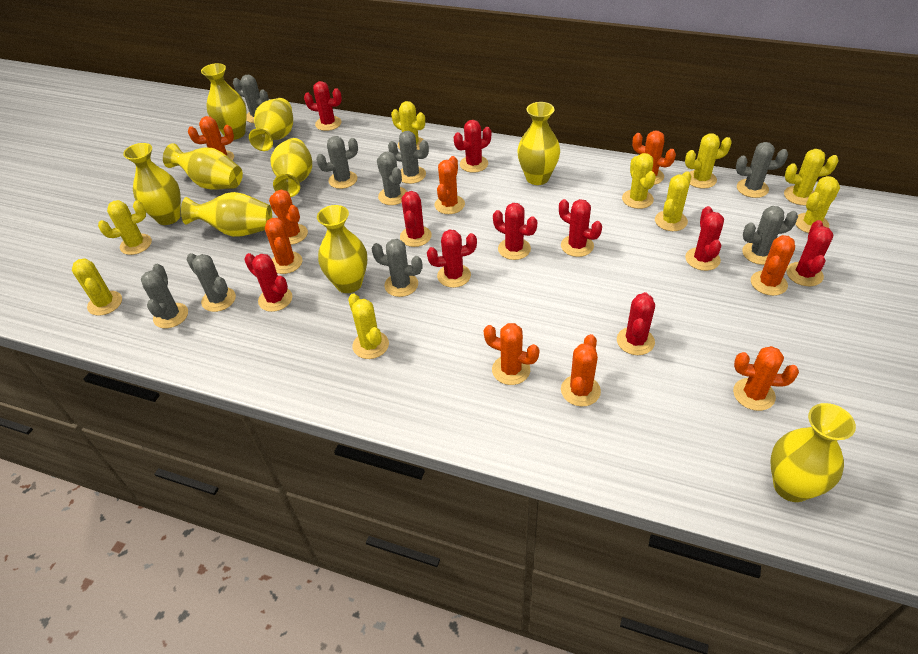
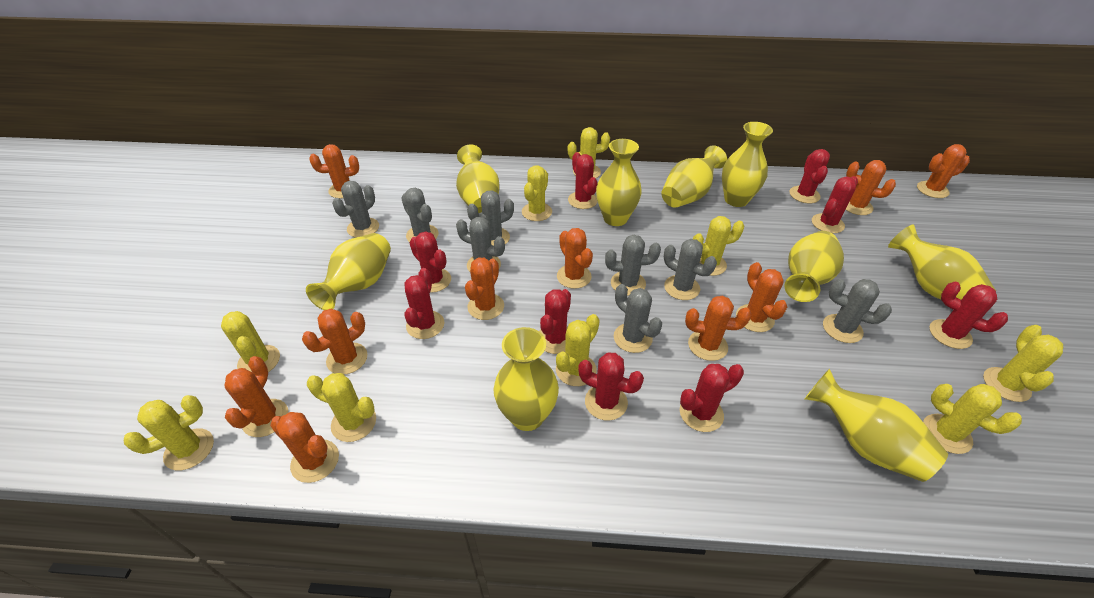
grey cactus: [141,264,188,328] [186,253,236,312] [233,75,269,123] [316,136,358,189] [372,239,422,297] [377,151,407,205] [388,131,429,184] [736,142,788,198] [742,206,798,265] = 9 -> [332,181,379,237] [401,188,439,242] [456,217,505,272] [467,190,514,246] [605,235,661,296] [614,284,662,353] [664,239,717,300] [823,279,892,343] = 8
orange cactus: [188,116,234,161] [265,218,303,274] [269,190,308,245] [434,156,465,214] [484,323,540,385] [561,334,601,407] [632,131,676,185] [733,346,799,411] [751,235,795,296] = 9 -> [224,356,288,437] [270,412,339,483] [302,309,367,374] [309,144,359,198] [465,258,504,320] [557,228,593,289] [685,296,751,361] [736,262,787,332] [845,160,896,215] [917,144,970,198] = 10
red cactus: [244,253,292,312] [304,81,342,131] [400,191,432,247] [427,230,477,288] [454,120,491,173] [493,203,537,260] [559,199,602,257] [617,292,655,355] [685,206,724,271] [786,220,833,286] = 10 -> [404,268,444,339] [409,231,451,293] [539,289,571,354] [568,152,598,209] [578,353,644,421] [680,364,744,432] [790,149,830,203] [812,176,858,233] [929,282,1008,349] = 9

